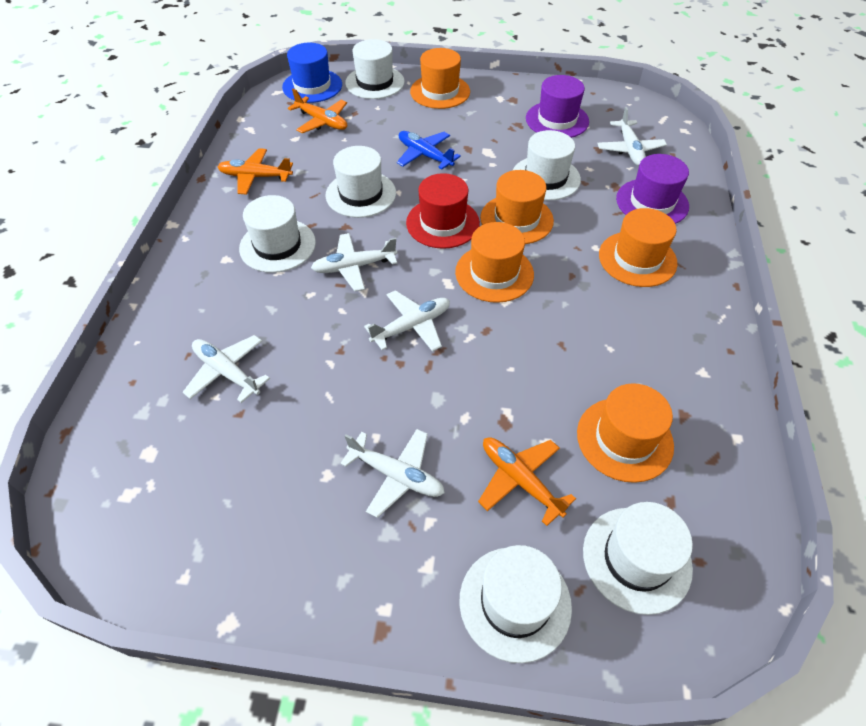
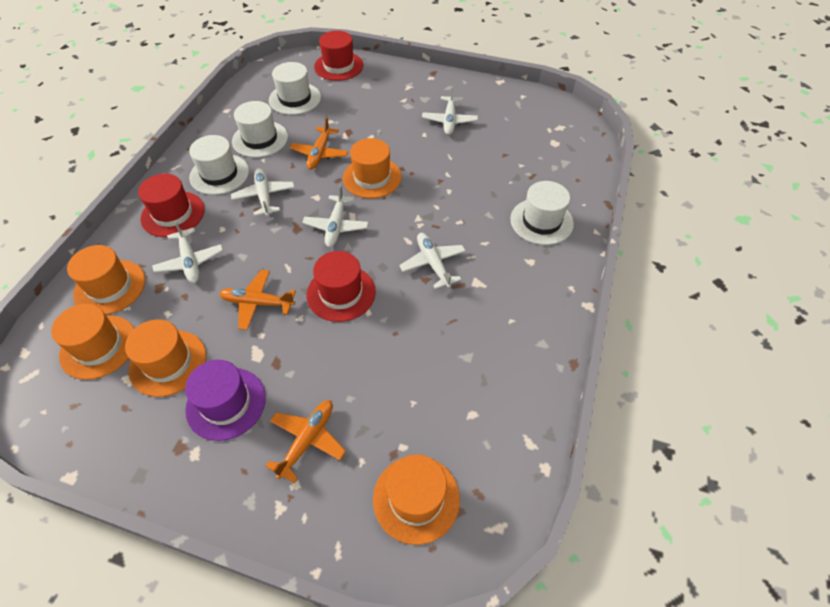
blue hat: [282,43,342,103] = 1 -> none = 0
blue plane: [397,131,461,169] = 1 -> none = 0
purple hat: [526,75,589,138] [616,154,689,224] = 2 -> [185,360,266,441] = 1
red hat: [406,173,480,249] = 1 -> [138,174,205,237] [307,251,376,322] [314,31,363,81] = 3
white hat: [239,195,316,273] [326,146,396,218] [345,39,405,99] [459,545,572,663] [513,130,581,200] [583,502,693,615] = 6 -> [189,135,249,195] [232,101,288,158] [269,62,321,115] [510,181,574,245] = 4

